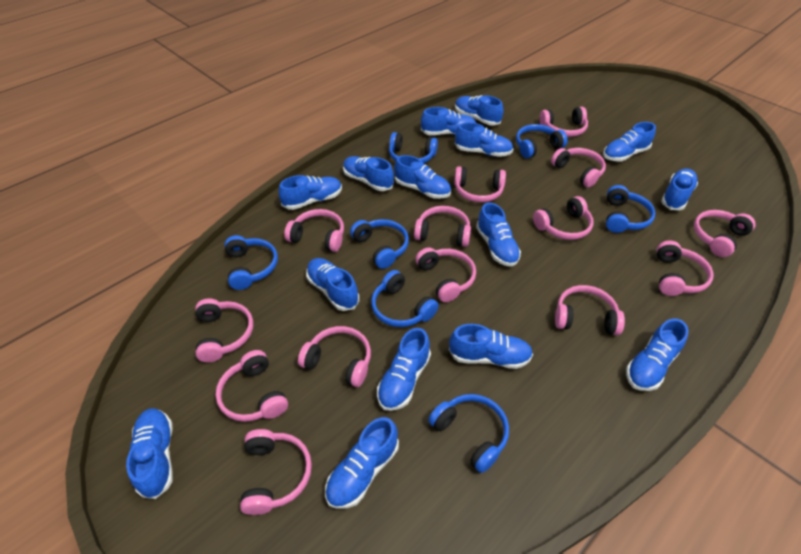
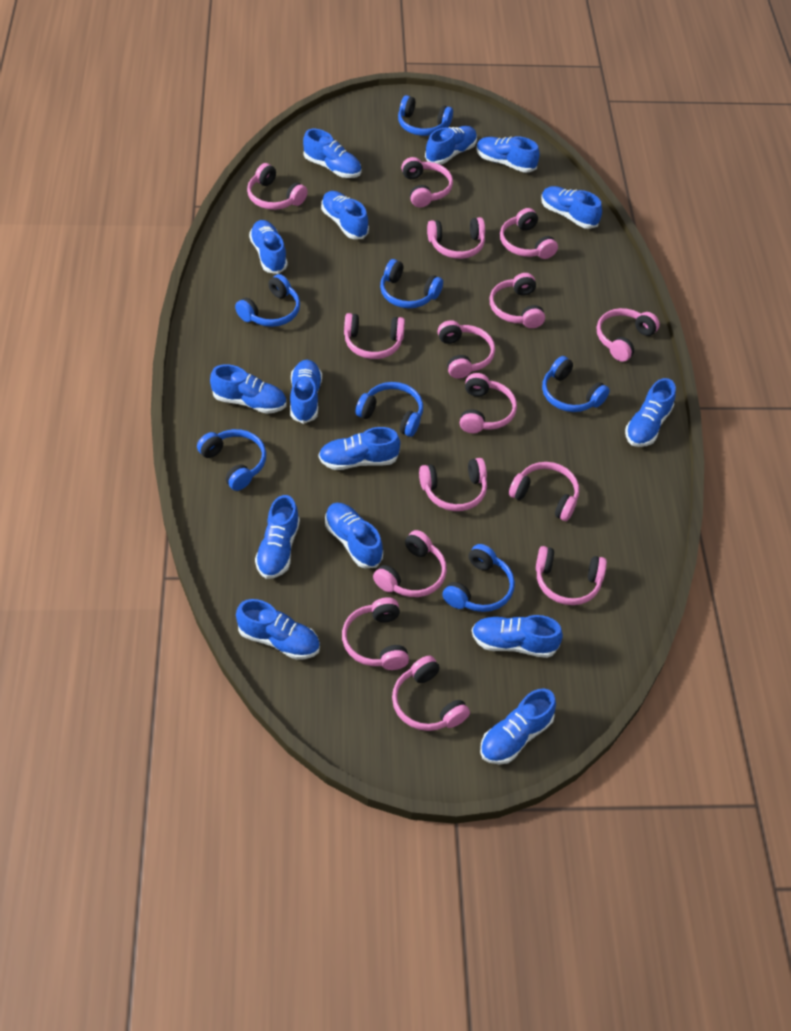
pink headphones: [195,298,253,362] [216,350,288,422] [240,429,312,515] [284,209,344,252] [298,326,371,387] [414,206,471,247] [416,248,476,302] [454,166,506,202] [533,196,594,240] [540,107,588,137] [551,148,606,187] [555,285,625,335] [656,240,713,296] [694,210,756,257] = 14 -> [247,163,308,210] [342,597,409,670] [344,313,405,359] [373,530,447,597] [392,656,470,731] [401,157,453,207] [419,458,487,511] [427,217,485,259] [438,320,495,379] [460,373,517,433] [489,273,545,328] [500,208,558,259] [509,462,579,521] [536,546,607,605] [597,308,660,362] = 15

